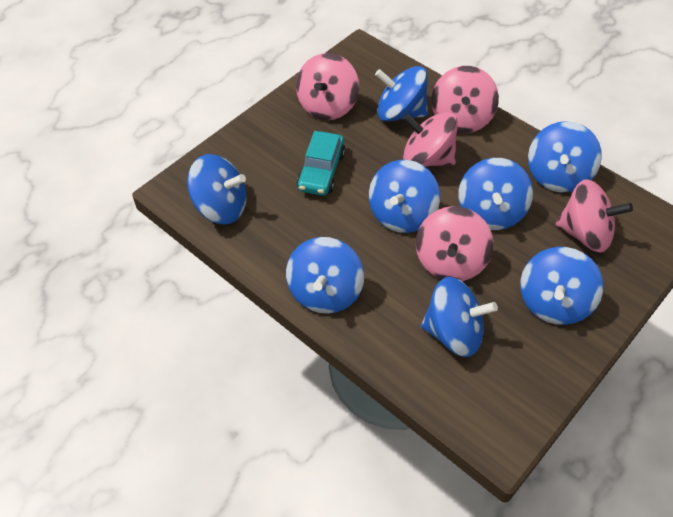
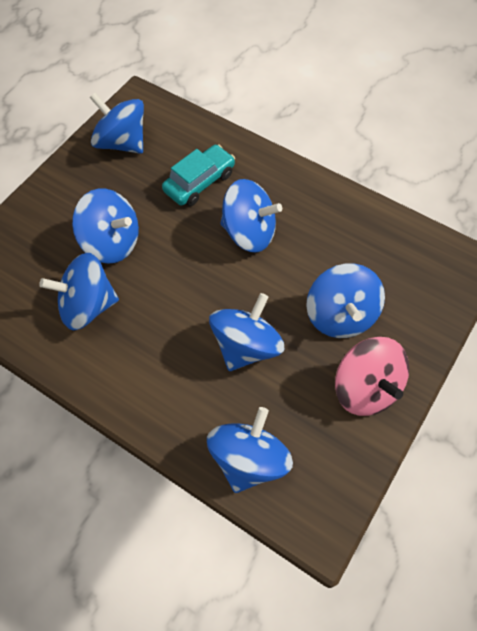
blue spinning top: [187,154,247,224] [286,237,364,314] [369,160,440,233] [375,66,428,121] [421,277,498,357] [458,158,533,230] [520,247,603,325] [528,121,602,192] = 8 -> [39,253,119,330] [72,189,139,264] [90,93,144,154] [207,407,293,493] [209,293,285,371] [220,179,282,252] [306,263,385,338] = 7
pink spinning top: [296,53,359,120] [403,112,458,167] [416,206,494,281] [431,66,499,133] [556,179,633,253] = 5 -> [335,337,409,416] = 1

